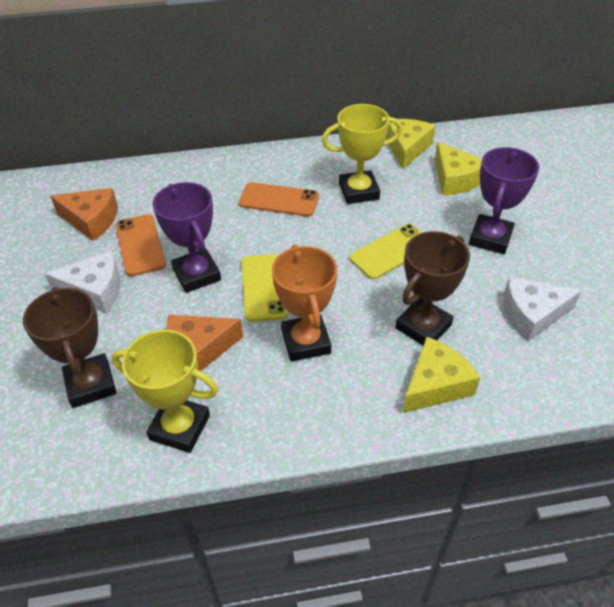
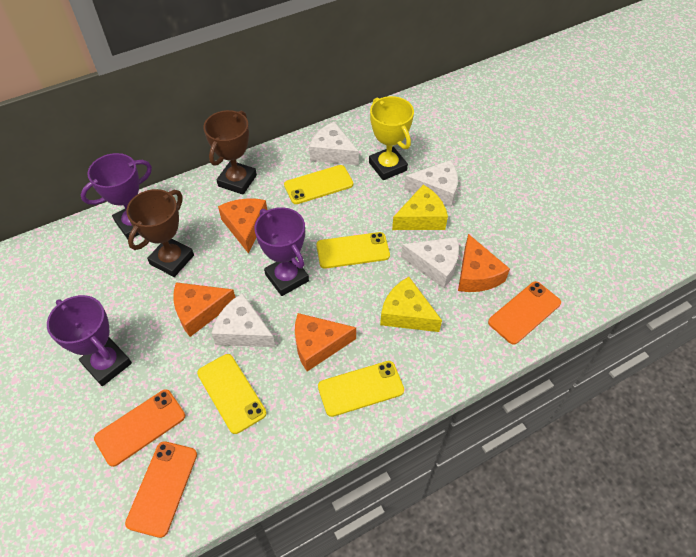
orange cheese: [50,188,118,241] [167,315,243,371] = 2 -> [173,282,236,337] [218,199,267,254] [295,313,356,372] [458,234,510,292] = 4
orange phone: [116,214,166,276] [239,182,319,217] = 2 -> [94,389,185,467] [125,441,197,538] [488,281,561,345] = 3
orange trophy: [272,244,337,362] = 1 -> none = 0
purple trophy: [153,182,221,293] [469,147,539,254] = 2 -> [47,295,132,386] [80,153,152,239] [254,207,309,296] = 3
white cheese: [45,252,120,314] [503,277,582,342] = 2 -> [211,293,275,347] [309,122,359,165] [401,237,459,288] [404,160,458,207] = 4
yellow cheese: [385,119,436,169] [403,337,480,413] [435,142,482,195] = 3 -> [380,277,442,332] [392,185,448,230] = 2
yellow phone: [241,254,288,322] [350,224,422,279] = 2 -> [197,354,266,434] [284,165,353,204] [316,232,390,269] [318,361,404,417] = 4
yellow trophy: [111,330,218,453] [322,104,402,204] = 2 -> [369,96,414,180] = 1

